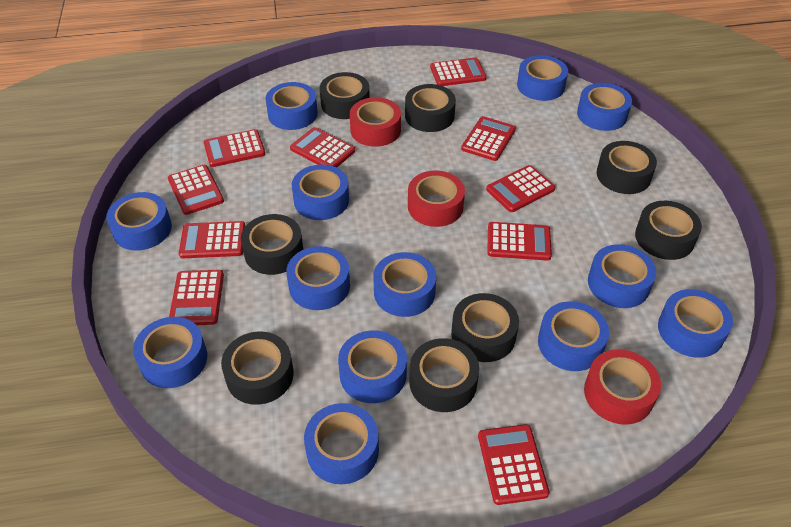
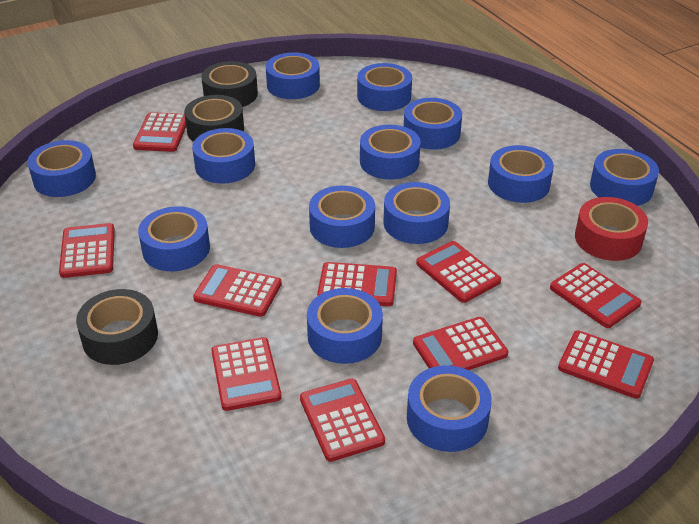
black tape: [221,332,294,405] [241,214,304,275] [320,72,370,119] [405,84,456,132] [409,338,479,412] [451,293,519,362] [597,141,657,194] [635,201,702,260] = 8 -> [76,289,158,365] [184,95,244,142] [201,61,258,107] = 3
red tape: [350,97,401,147] [408,170,465,227] [584,349,661,425] = 3 -> [575,197,648,261] = 1

